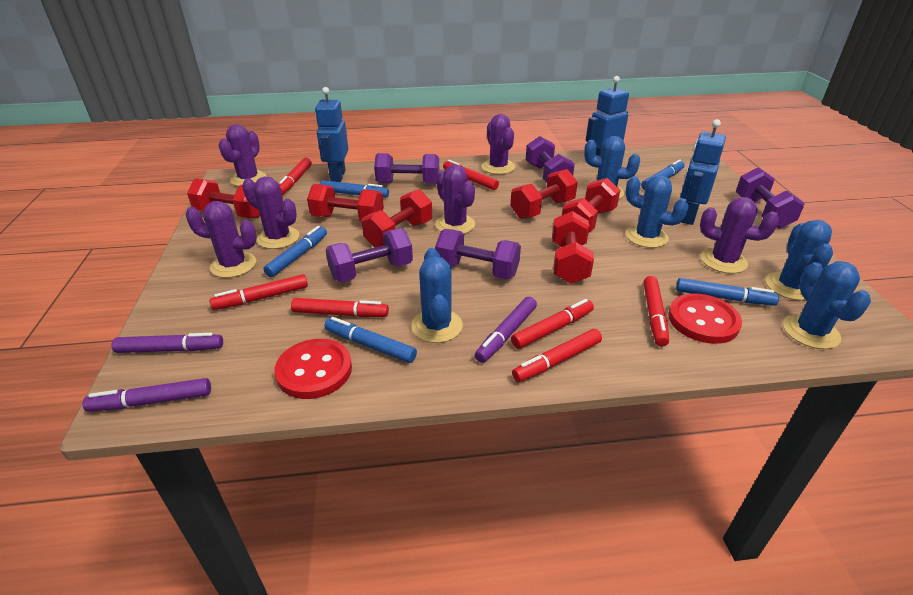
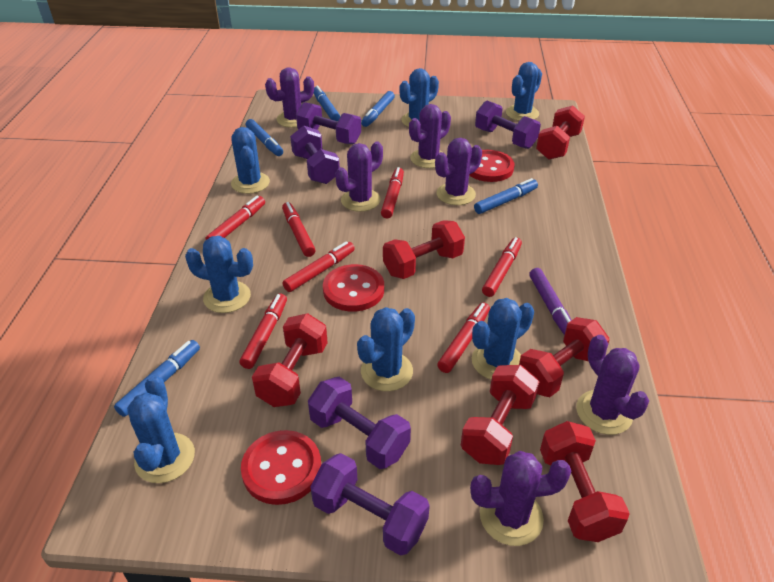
blue cactus: [411,248,463,343] [584,136,640,199] [625,175,689,248] [765,220,833,301] [783,261,871,349] = 5 -> [127,375,195,483] [185,236,253,313] [231,127,270,194] [357,307,415,391] [399,68,439,127] [472,298,534,380] [506,62,542,121] = 7
blue robot: [315,87,348,182] [586,76,629,156] [680,119,726,225] = 3 -> none = 0
purple marker: [83,378,211,412] [111,333,223,353] [475,297,537,363] = 3 -> [529,268,571,335] = 1
red button: [275,339,352,399] [668,293,742,344] = 2 -> [241,430,321,505] [323,264,384,312] [469,150,514,182] = 3

